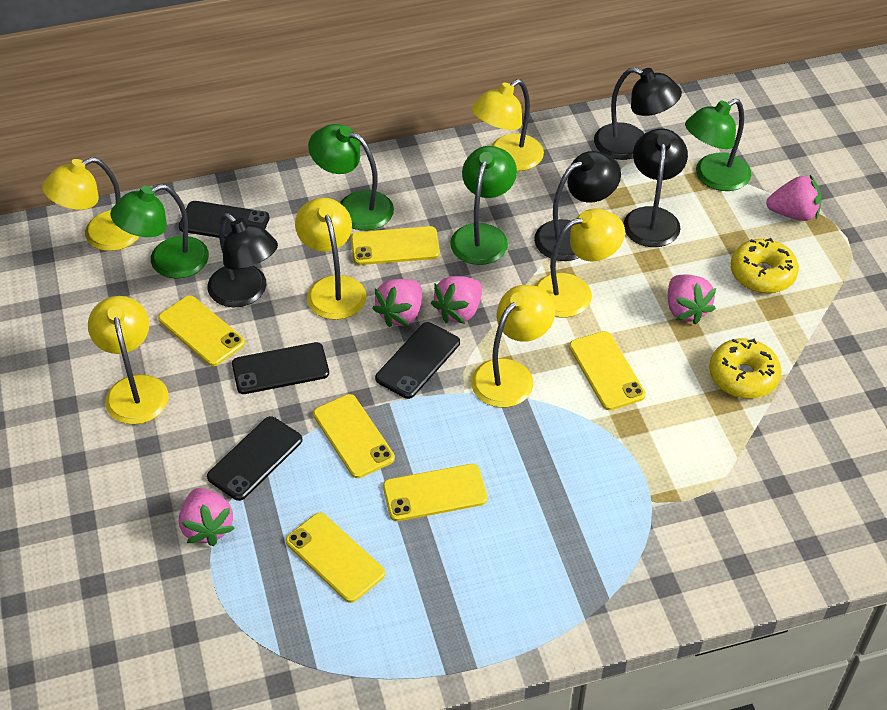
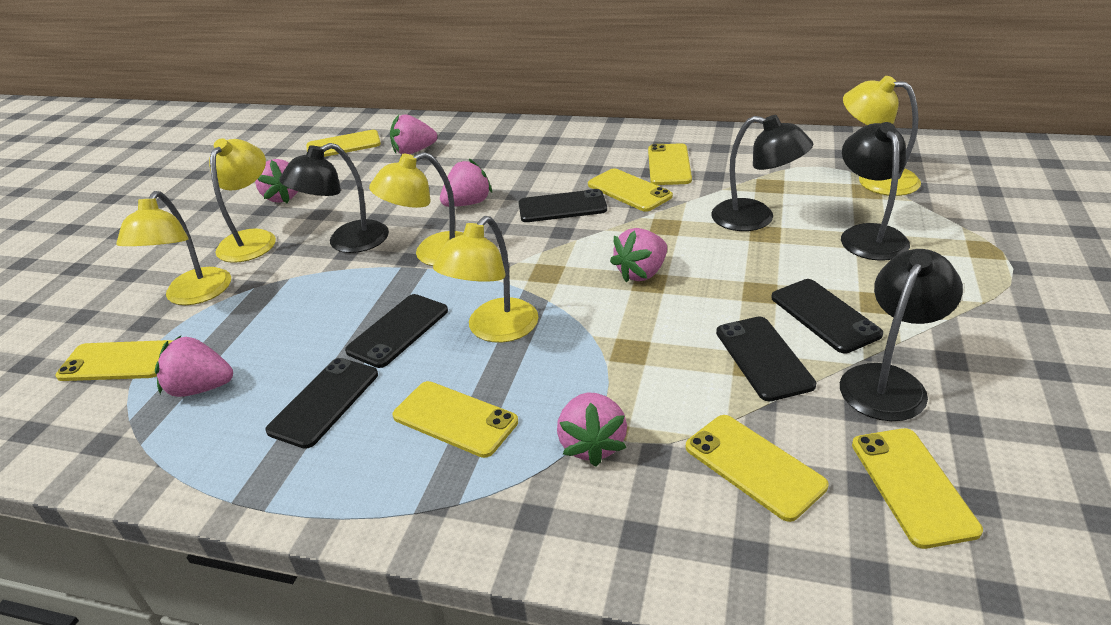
black phone: [178,201,270,238] [207,416,302,501] [232,342,329,394] [375,322,460,399] = 4 -> [265,358,378,449] [345,294,448,368] [519,189,607,222] [716,316,816,401] [771,279,883,353] = 5
green lamp: [110,184,209,279] [308,124,394,231] [450,146,517,265] [685,98,751,191] = 4 -> none = 0
pink strawberry: [179,488,235,546] [372,279,422,327] [431,276,482,324] [668,275,716,325] [766,175,822,221] = 5 -> [155,336,233,397] [255,159,298,203] [390,114,437,154] [440,159,492,207] [557,393,627,467] [610,228,667,282] = 6
yellow donut: [709,338,782,399] [731,238,799,293] = 2 -> none = 0
yellow lamp: [42,157,140,251] [88,296,169,424] [295,198,367,320] [471,285,555,407] [472,79,544,171] [535,208,625,317] = 6 -> [116,191,231,305] [209,138,276,263] [369,152,464,266] [433,216,539,343] [843,76,921,196] = 5
yellow phone: [158,295,245,366] [286,513,385,603] [313,394,395,478] [351,226,440,265] [383,464,488,521] [569,331,646,410] = 6 -> [56,340,173,381] [306,130,381,157] [392,381,518,458] [588,169,673,212] [648,143,692,185] [686,415,828,522] [852,428,983,549] = 7

